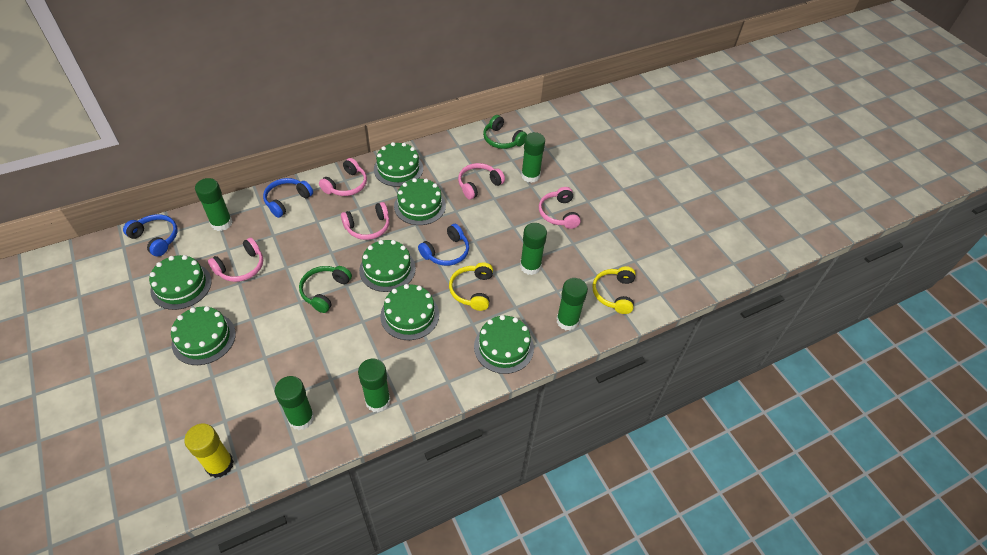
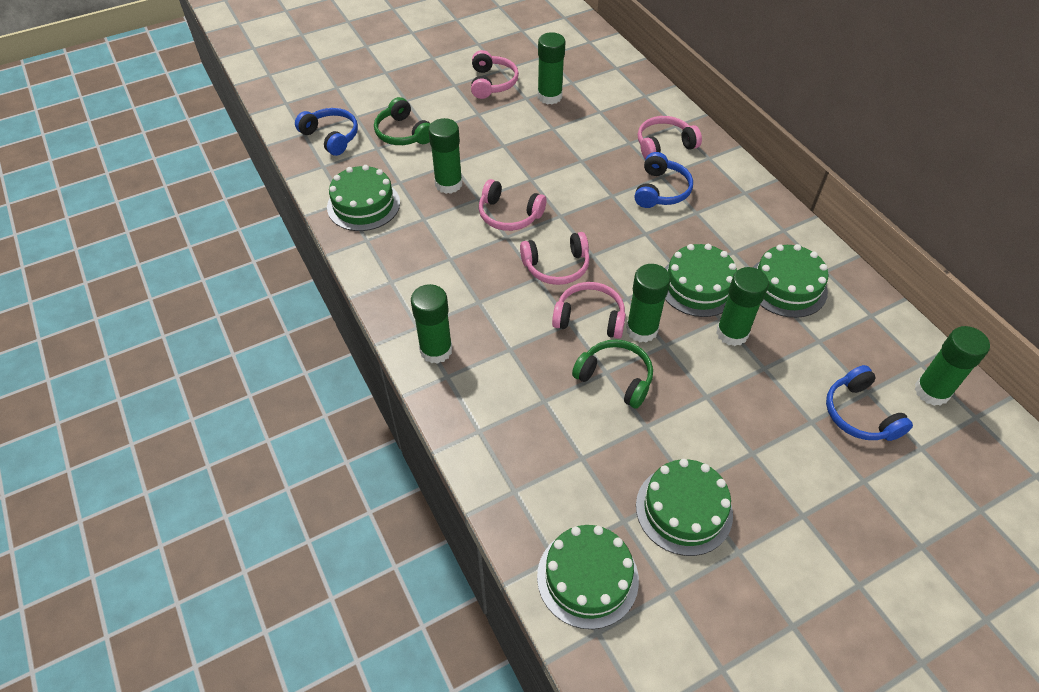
green cake: [149,255,212,310] [171,306,236,365] [359,240,416,292] [374,142,423,187] [380,284,439,340] [394,178,446,225] [474,315,534,374] = 7 -> [327,165,400,231] [537,525,639,629] [636,459,733,556] [665,244,737,317] [753,244,829,318] = 5
yellow glue stick: [184,424,234,478] = 1 -> none = 0
yellow headphones: [449,262,493,311] [592,266,636,314] = 2 -> none = 0

